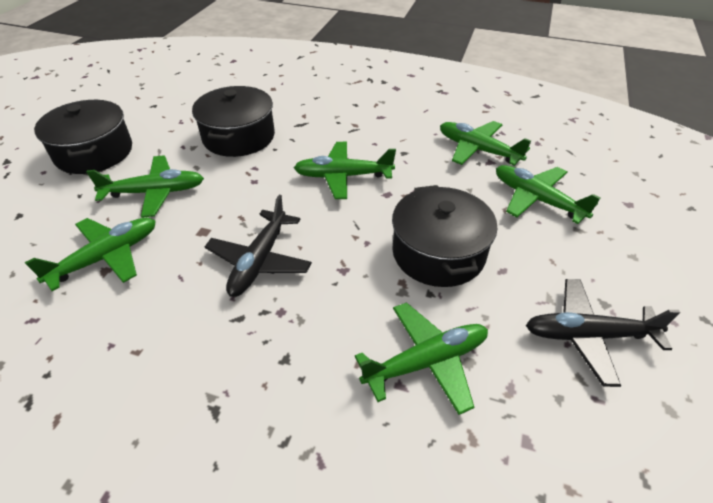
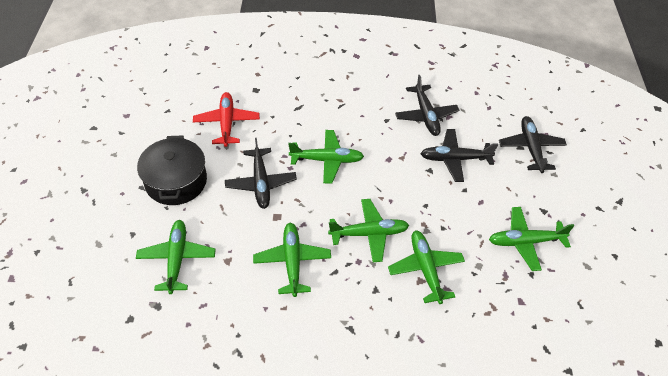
black plane: [205,195,312,297] [526,279,680,387] = 2 -> [225,138,297,209] [395,75,460,136] [420,129,498,182] [499,116,567,173] = 4
black pot: [34,100,132,174] [192,86,275,157] [392,185,498,287] = 3 -> [137,136,207,205] = 1
red plane: none = 0 -> [193,92,260,147] = 1

